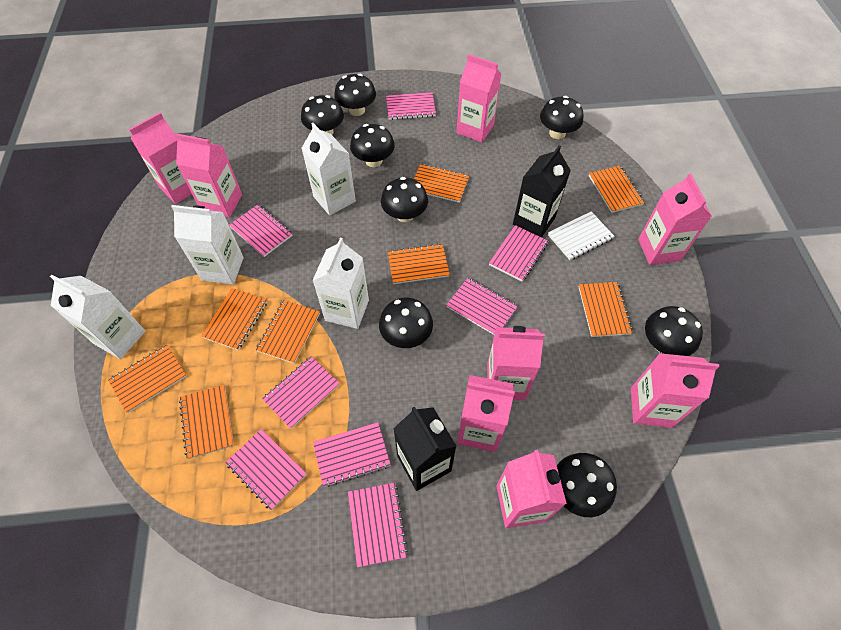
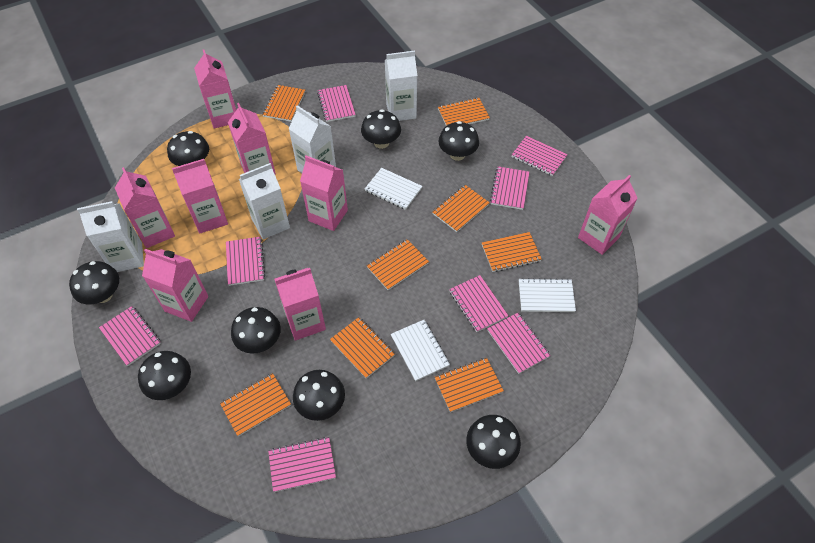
black carton: [393,406,456,491] [513,145,571,238] = 2 -> none = 0
white notebook: [548,211,615,260] = 1 -> [365,168,422,210] [391,320,450,381] [519,278,576,312] = 3

